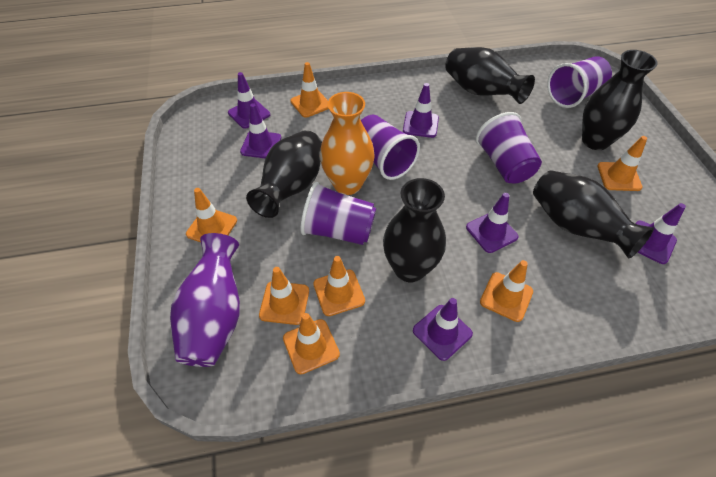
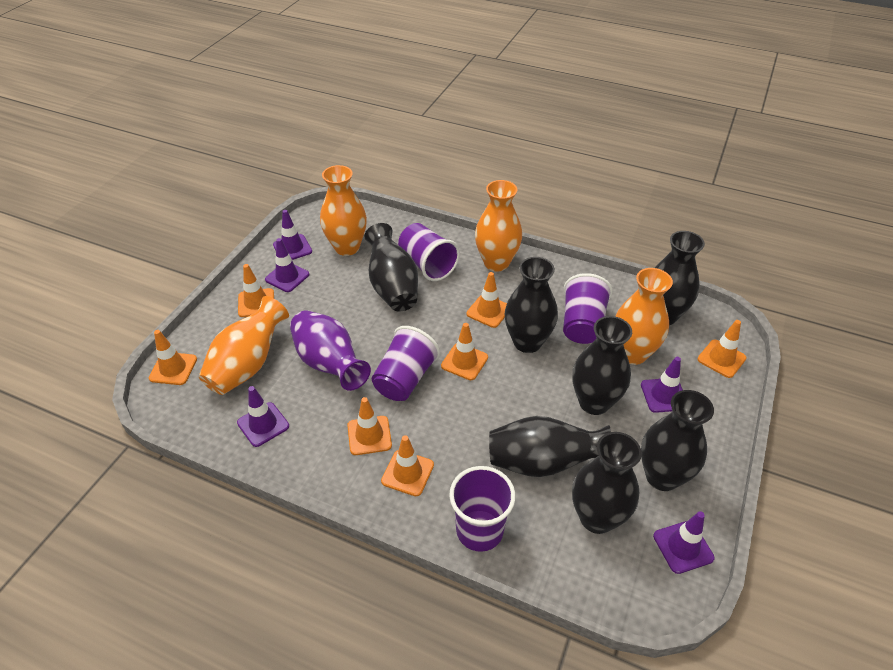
black vase: [246,130,322,218] [383,178,446,282] [445,47,535,104] [533,170,654,259] [582,50,658,150] = 5 -> [364,223,418,312] [489,416,611,477] [505,257,558,353] [572,316,632,415] [572,432,642,534] [641,390,714,491] [655,231,705,325] = 7
orange vase: [320,92,375,195] = 1 -> [199,296,289,395] [320,165,367,256] [475,180,522,271] [615,268,673,365] = 4
purple traffic cone: [228,72,270,129] [240,103,281,158] [403,83,439,138] [413,298,473,361] [466,193,518,253] [635,203,686,264] = 6 -> [237,386,289,447] [265,238,309,292] [273,210,312,260] [641,357,683,413] [653,511,715,574] = 5

